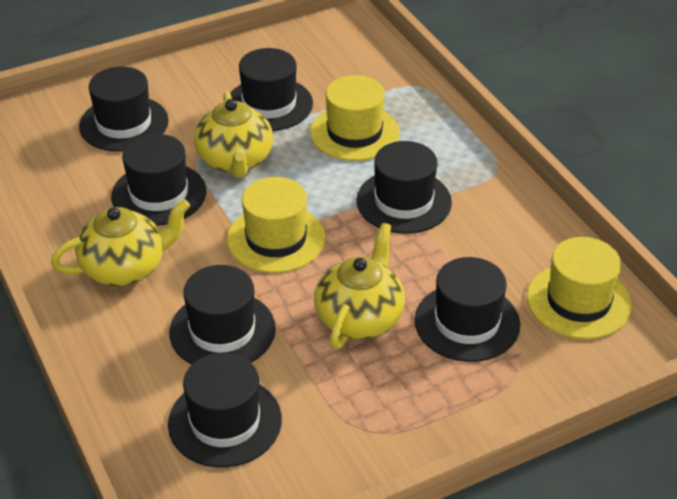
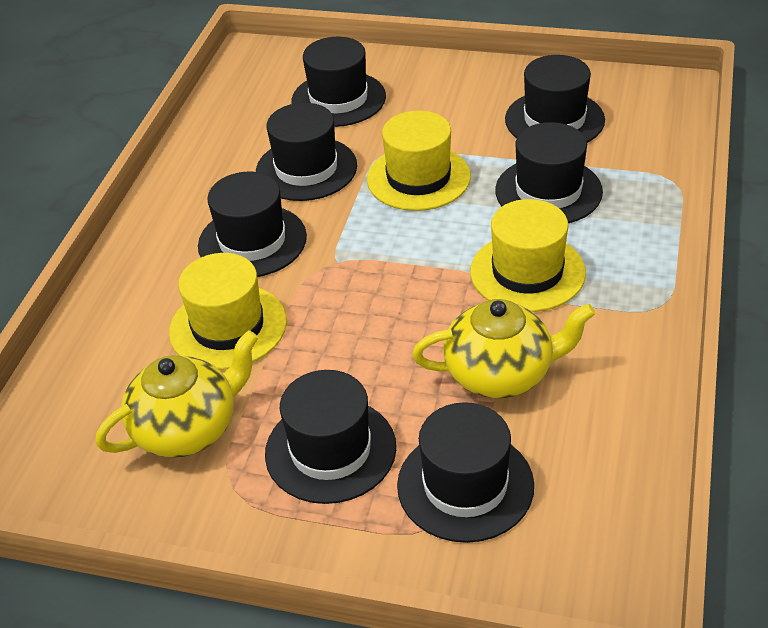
yellow teapot: [51,199,190,286] [194,91,273,178] [314,223,405,350] = 3 -> [95,330,258,458] [412,299,596,398] = 2

